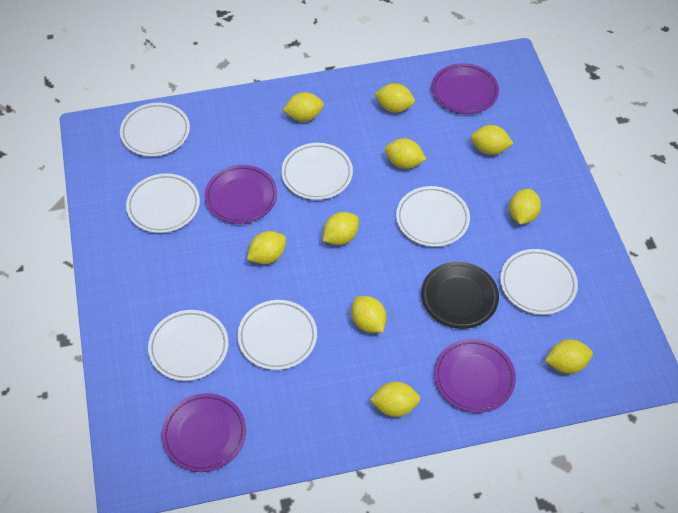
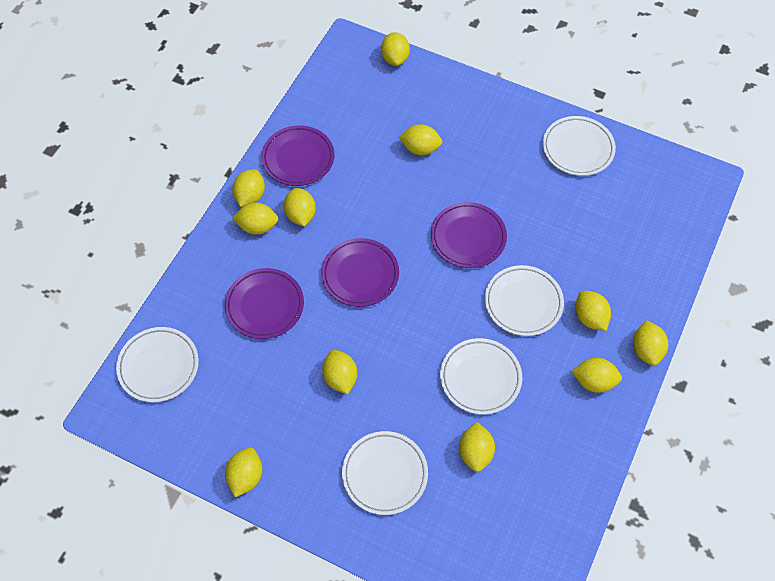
black plate: [421,262,499,329] = 1 -> none = 0
white plate: [120,103,190,157] [126,173,200,233] [148,310,228,381] [237,300,317,370] [281,143,353,200] [396,186,470,247] [500,249,578,315] = 7 -> [116,327,199,402] [342,431,428,515] [440,338,522,415] [485,265,564,336] [543,116,616,176] = 5
yellow lemon: [247,231,286,264] [283,92,324,122] [323,212,359,245] [351,296,386,333] [370,382,420,417] [374,83,415,113] [385,138,426,169] [471,125,514,155] [509,189,541,224] [545,339,593,374] = 10 -> [225,447,262,497] [232,169,265,207] [232,203,278,235] [284,188,316,227] [322,350,357,394] [381,32,410,66] [399,124,443,155] [459,422,495,472] [571,358,622,393] [575,291,611,331] [633,320,668,366] = 11

